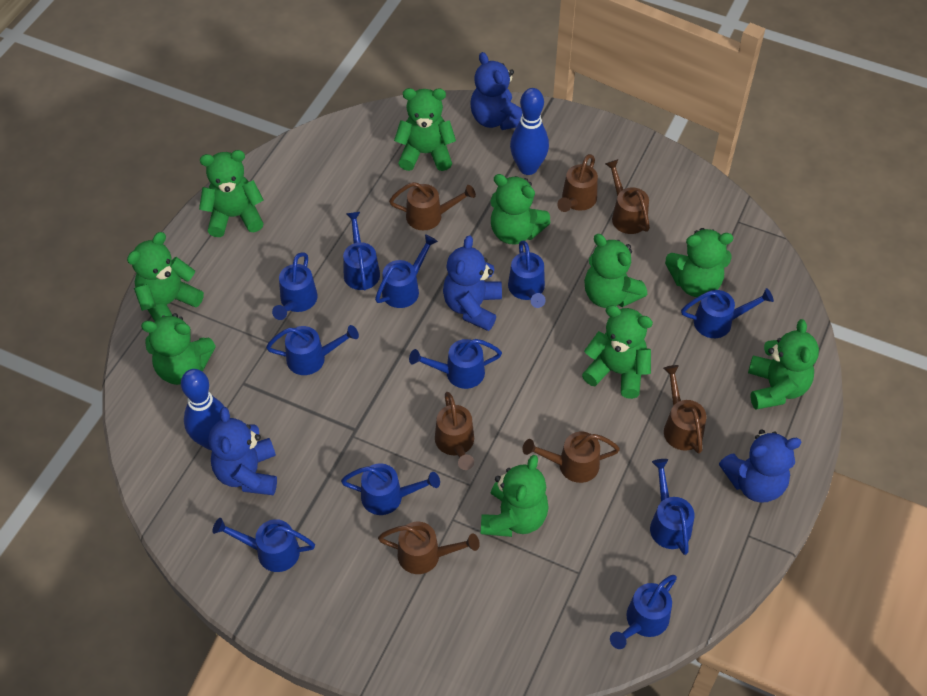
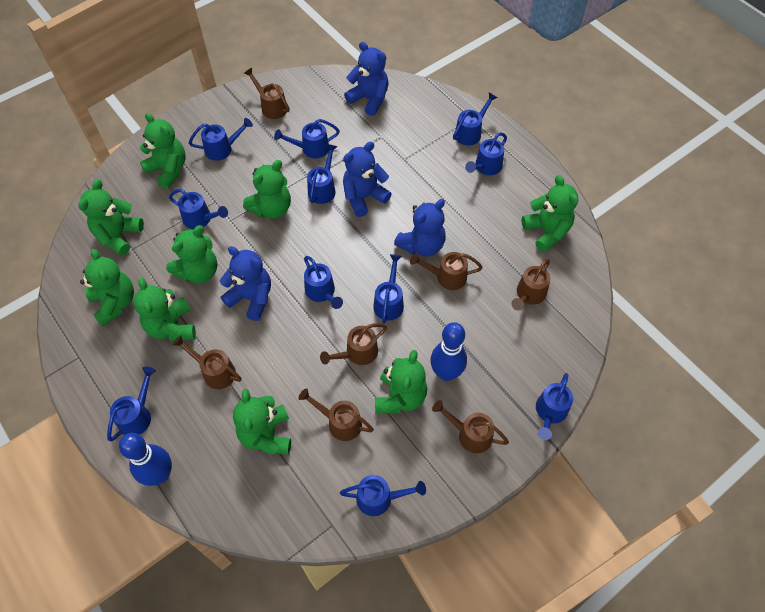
green teddy bear: [127,232,204,321] [141,313,216,385] [199,150,264,237] [394,88,456,171] [481,455,549,537] [490,174,551,245] [582,305,653,399] [584,234,647,308] [665,228,733,297] [748,319,819,410] = 10 -> [78,179,144,256] [80,249,134,327] [134,278,196,341] [140,113,186,189] [166,225,218,283] [233,389,291,455] [243,160,291,219] [375,350,427,413] [521,175,578,252] = 9

